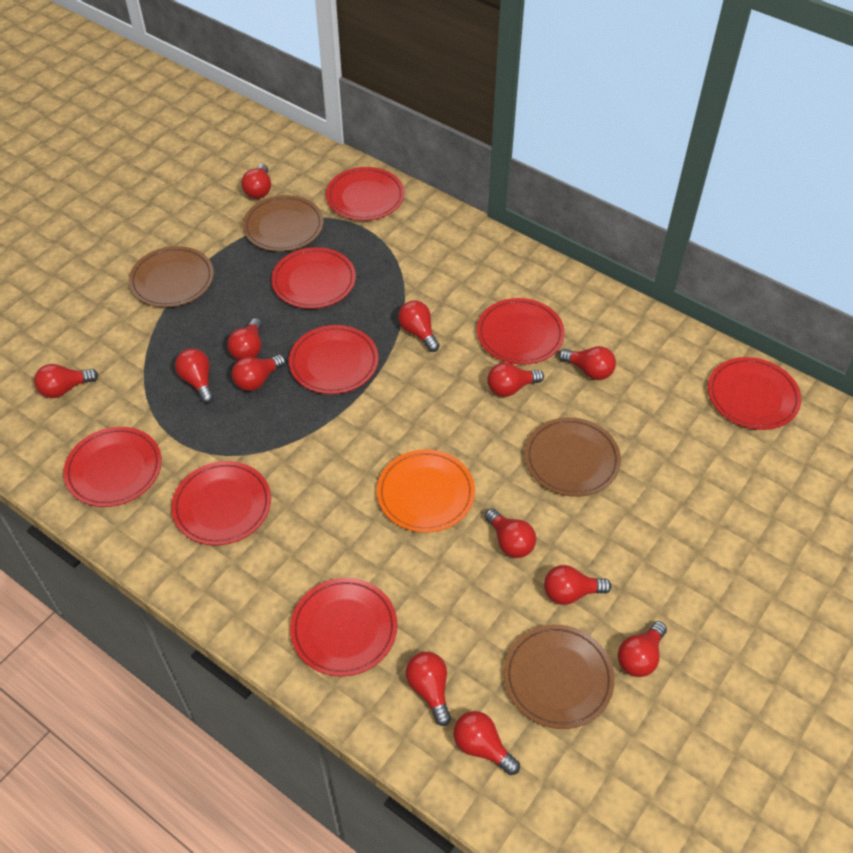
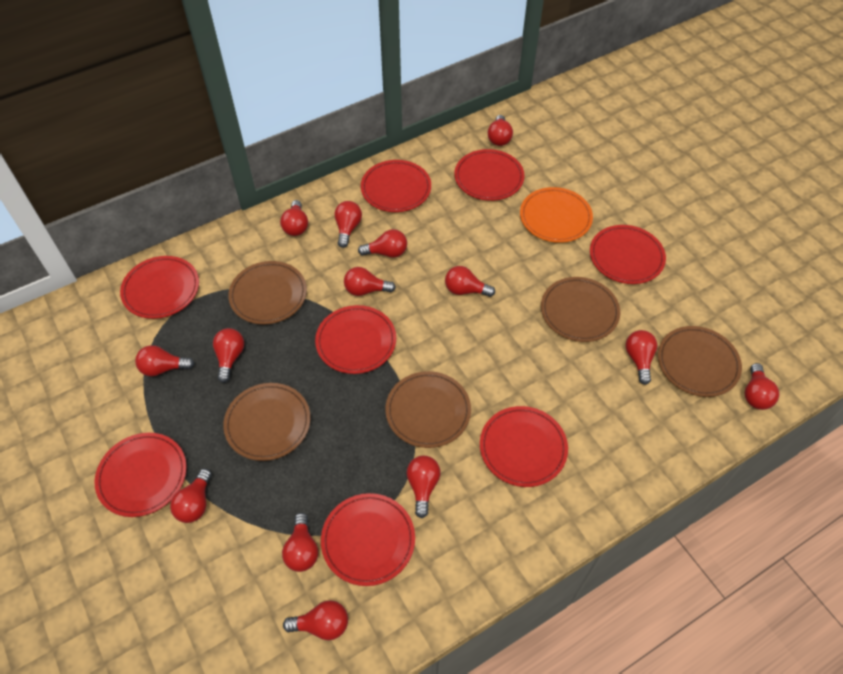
brown plate: [129,246,214,307] [243,195,324,251] [504,625,615,729] [525,417,621,497] = 4 -> [223,383,311,461] [228,261,307,324] [386,371,471,448] [541,277,620,342] [658,326,742,397] = 5
red light bulb: [34,364,98,398] [175,348,214,403] [227,318,262,360] [232,355,286,391] [241,164,271,199] [398,301,440,352] [406,652,451,726] [454,711,520,775] [485,508,536,558] [487,363,544,397] [544,565,611,605] [559,346,616,380] [618,621,667,677] = 13 -> [135,345,194,376] [170,469,212,523] [213,328,244,383] [280,200,308,236] [282,513,318,572] [283,600,348,640] [334,201,362,248] [344,267,396,296] [358,229,407,258] [407,456,440,518] [445,266,495,297] [488,115,513,146] [625,330,657,385] [745,363,779,410] = 14

